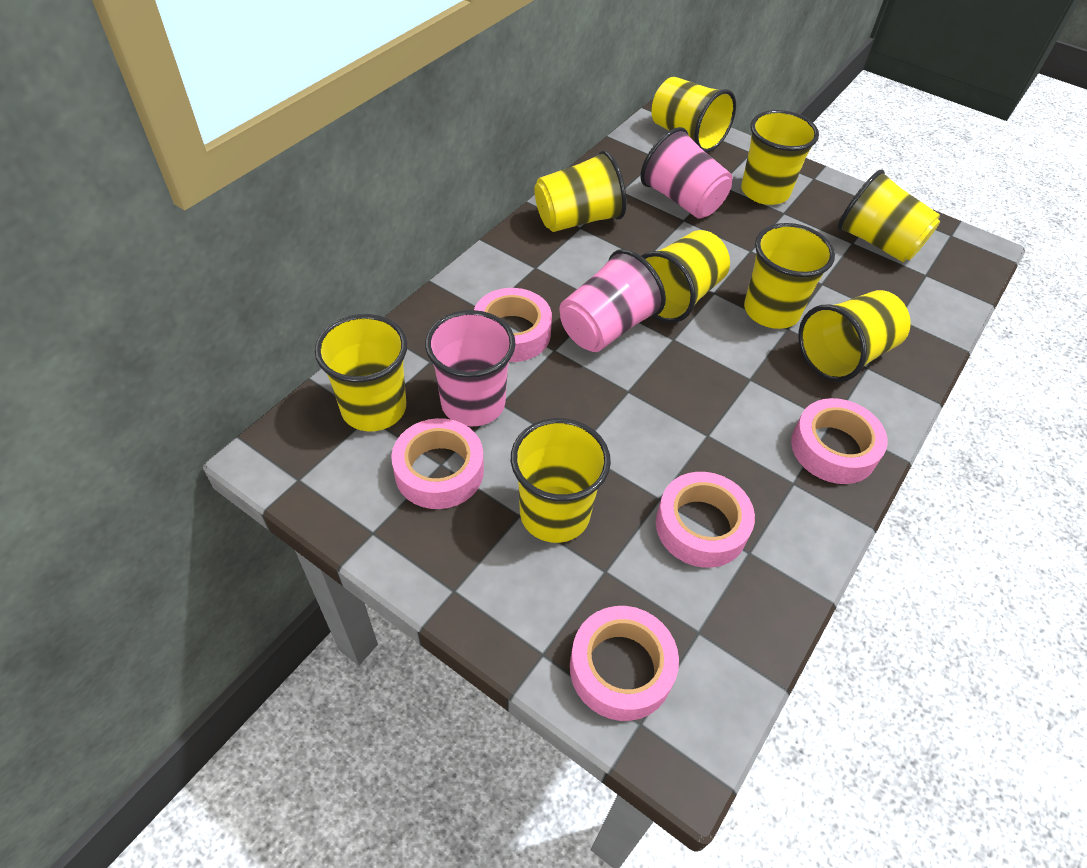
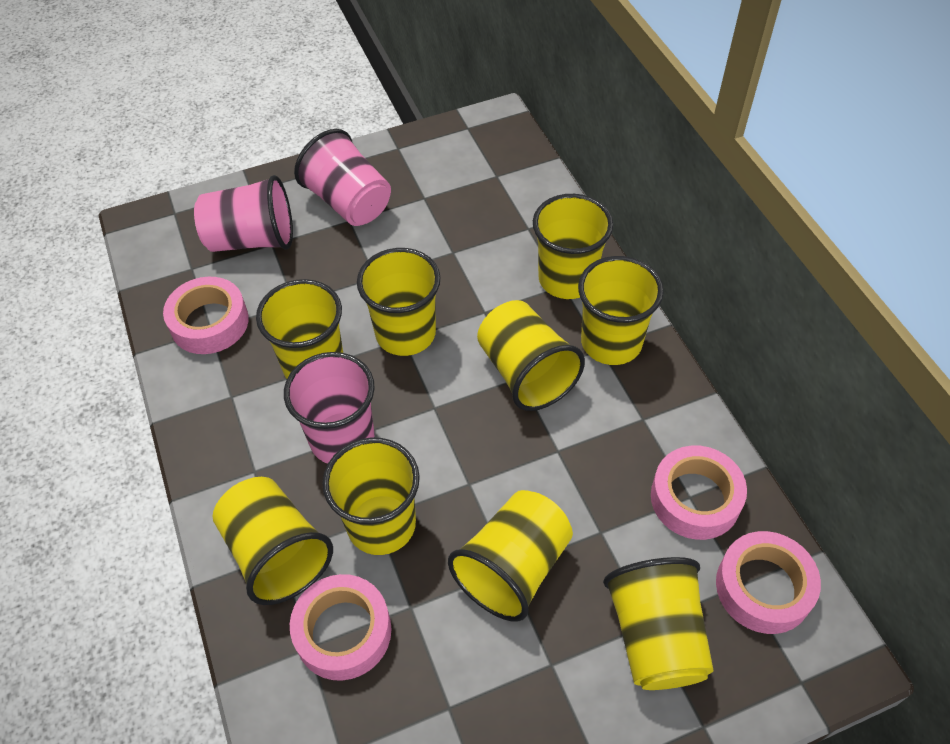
pink tape: [391,418,484,509] [474,288,552,362] [570,606,679,721] [656,472,755,568] [791,398,888,484] = 5 -> [163,277,249,354] [290,574,391,681] [651,446,747,540] [716,531,821,634] = 4

